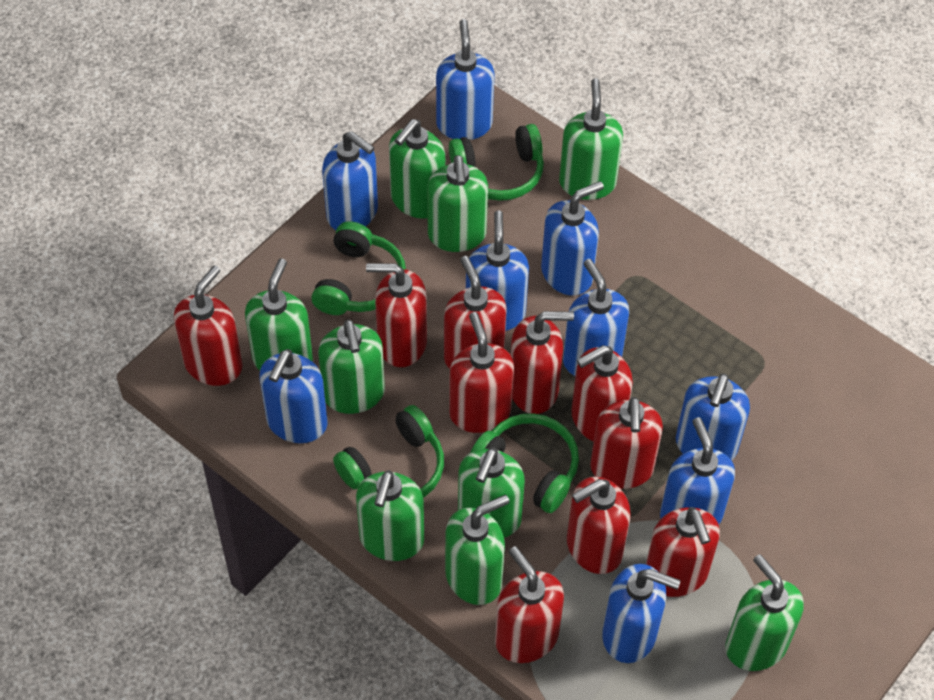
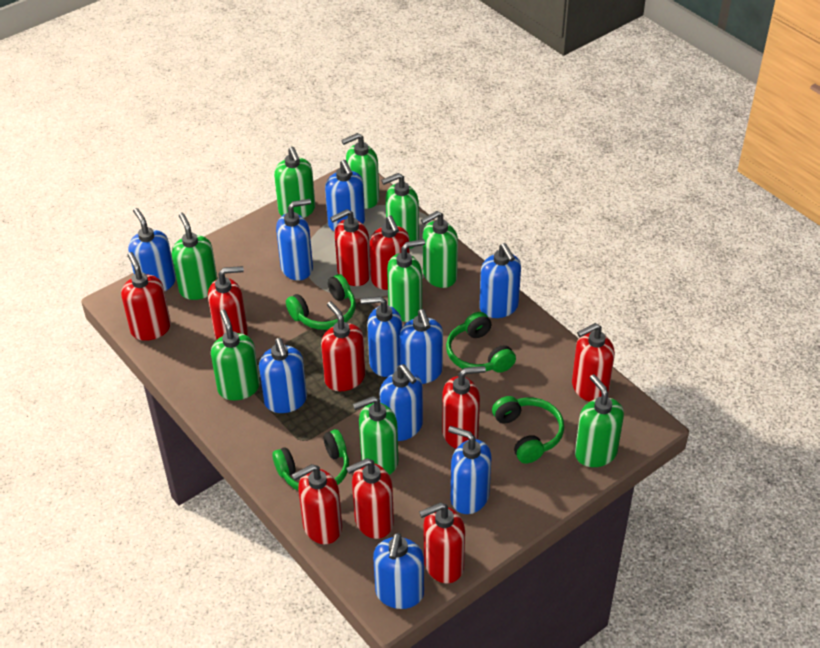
blue soap dispenser: [259,349,327,443] [322,131,378,230] [436,19,495,140] [466,210,529,331] [541,181,604,296] [563,259,629,376] [602,564,680,663] [660,417,735,525] [676,373,750,461] = 9 -> [128,208,176,292] [259,338,307,413] [276,199,313,280] [325,160,365,232] [361,296,402,377] [373,533,424,609] [380,364,423,441] [400,309,443,384] [448,426,491,514] [479,243,521,318] = 10

